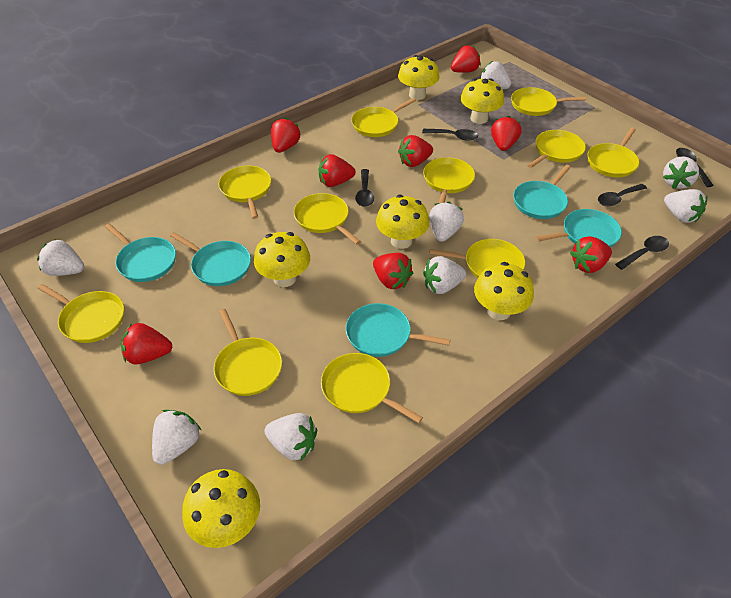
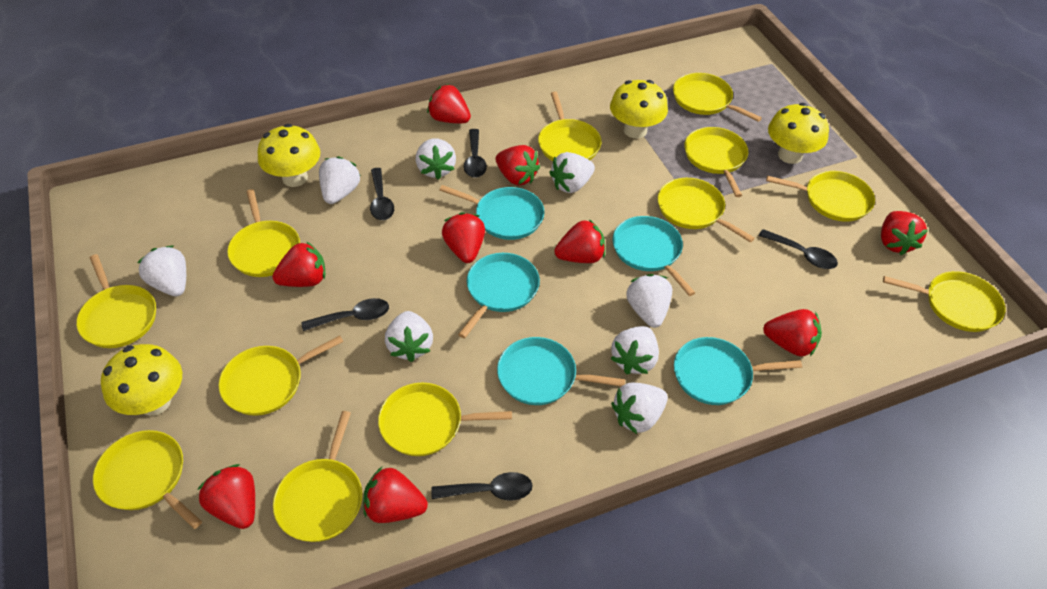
red strawberry: [121,323,172,365] [271,118,301,153] [319,154,356,187] [373,253,413,289] [398,135,433,167] [451,45,481,73] [491,116,522,151] [570,236,612,273] = 8 -> [198,464,255,529] [272,241,325,287] [363,467,428,523] [427,84,471,123] [442,212,485,263] [496,145,540,186] [554,219,605,263] [763,309,822,357] [881,211,928,255] = 9
yellow mushroom: [182,469,260,548] [254,232,310,287] [376,195,429,249] [398,55,439,100] [460,78,504,124] [474,262,534,320] = 6 -> [101,344,182,416] [258,124,320,187] [610,80,668,138] [768,103,829,164] = 4
yellow pan: [37,284,124,343] [214,309,282,396] [219,166,271,219] [294,193,361,245] [321,353,423,423] [351,98,416,137] [423,157,475,203] [429,239,525,278] [511,87,586,116] [527,130,586,168] [587,128,639,177] = 11 -> [76,254,156,348] [93,430,202,529] [218,335,344,416] [227,189,300,277] [273,411,362,542] [378,383,512,456] [538,92,601,161] [658,178,755,243] [673,73,762,122] [684,127,748,197] [766,171,875,222] [883,271,1005,332] = 12

